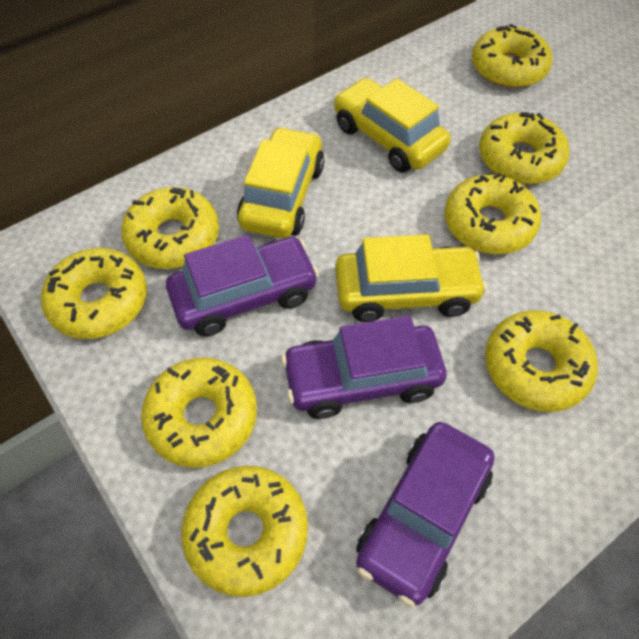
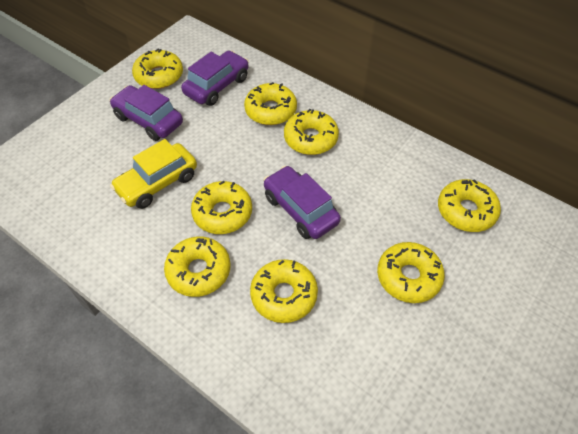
yellow car: [237,127,325,238] [333,78,451,173] [335,234,487,322] = 3 -> [110,139,197,209] = 1

